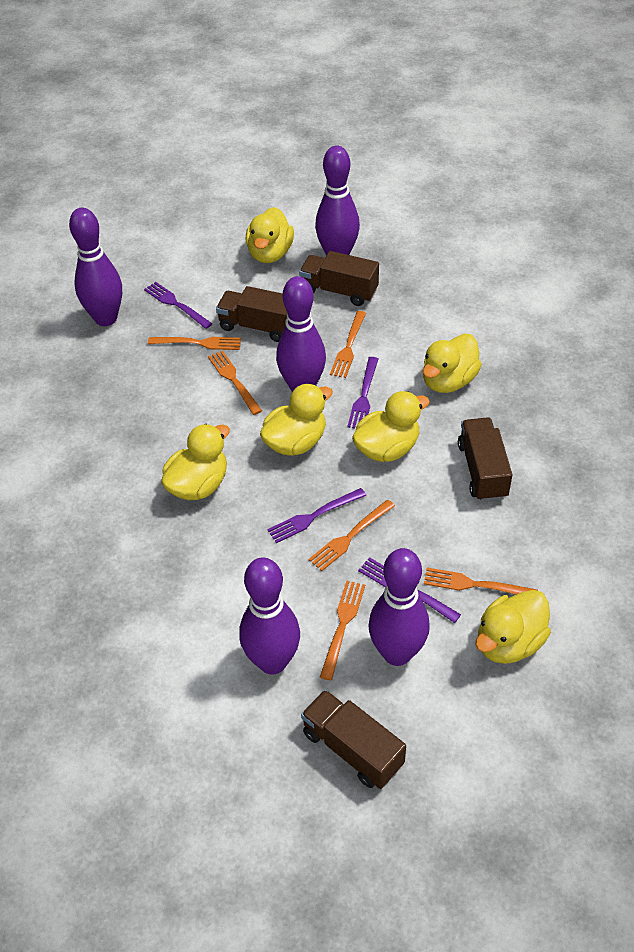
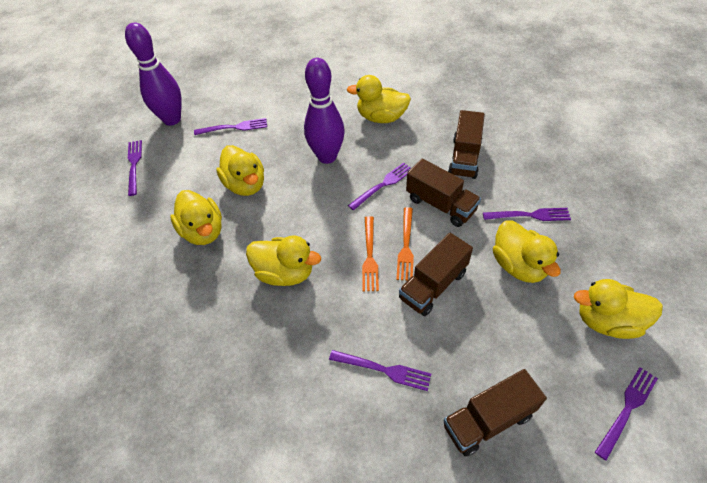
orange fork: [148,337,241,350] [208,350,262,415] [308,500,395,571] [320,581,365,680] [330,311,366,378] [424,568,538,595] = 6 -> [362,216,379,291] [396,207,414,281] = 2
purple bowling pin: [69,208,122,326] [239,557,300,674] [276,276,326,392] [315,146,360,256] [368,548,430,666] = 5 -> [125,22,182,126] [304,58,345,164] = 2
purple fork: [144,282,212,329] [267,488,366,543] [347,357,378,428] [358,557,461,623] = 4 -> [128,140,142,196] [194,118,267,135] [329,350,431,391] [348,162,411,210] [483,208,571,221] [595,367,658,461] = 6

